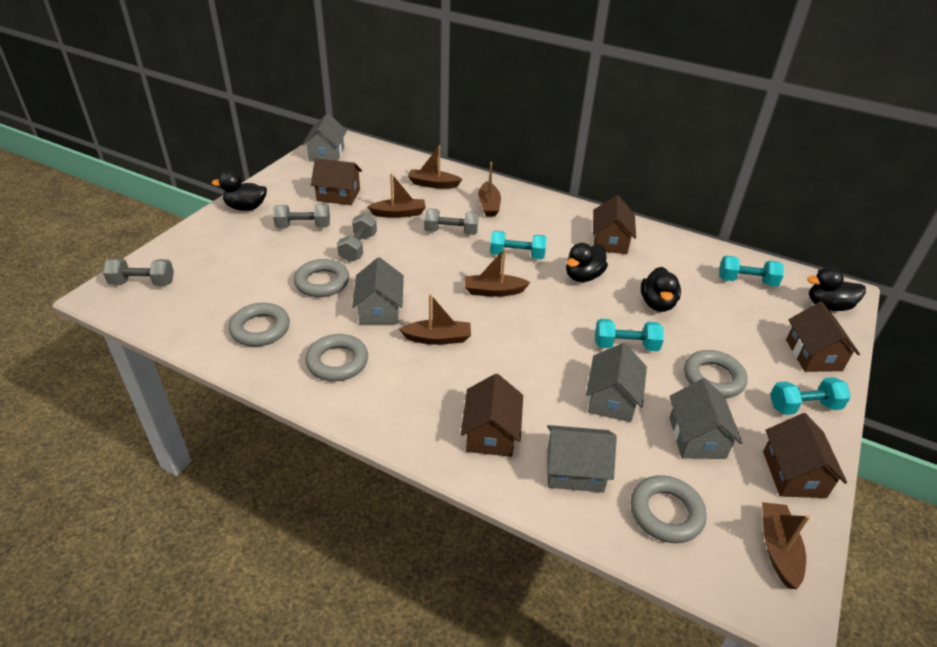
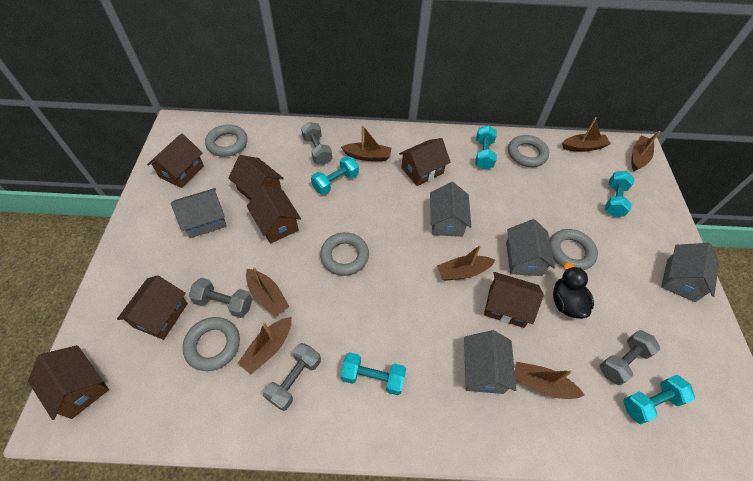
black duck: [212,170,267,211] [566,243,608,282] [641,267,681,312] [807,267,866,311] = 4 -> [553,262,594,319] = 1
brown boat: [367,173,426,218] [399,294,471,345] [408,145,462,189] [464,248,531,297] [478,162,501,217] [762,502,810,589] = 6 -> [237,317,292,374] [246,267,290,317] [341,125,391,161] [437,245,495,281] [515,362,584,399] [562,117,611,152] [631,131,660,171] = 7
brown house: [311,158,362,205] [461,374,523,457] [593,195,636,254] [763,413,847,498] [786,302,860,372] = 5 -> [28,345,109,420] [117,275,188,340] [147,134,204,188] [228,155,284,201] [247,186,301,244] [399,138,451,186] [484,272,544,328] = 7
turquoise dumbbell: [490,231,547,259] [595,319,664,351] [719,255,784,286] [770,377,851,415] = 4 -> [311,156,359,195] [341,352,406,395] [475,125,497,170] [605,171,635,217] [623,375,695,424] = 5

